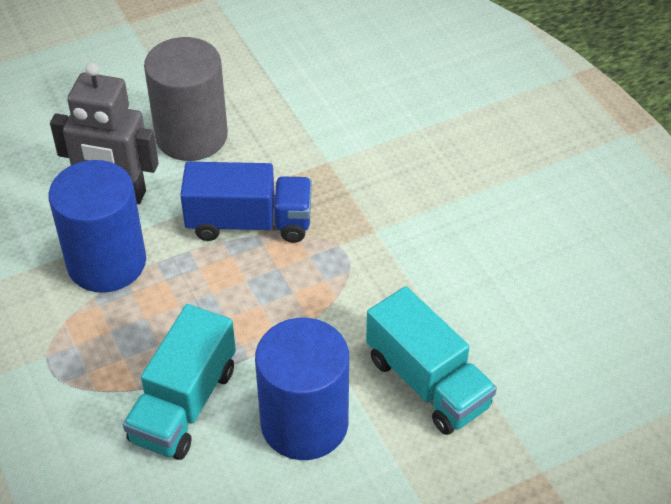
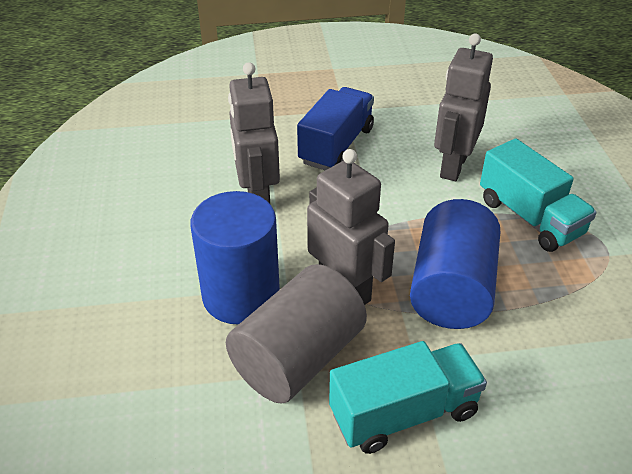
grey robot: [50,62,159,204] = 1 -> [228,62,280,204] [307,149,395,305] [434,34,493,181] = 3

